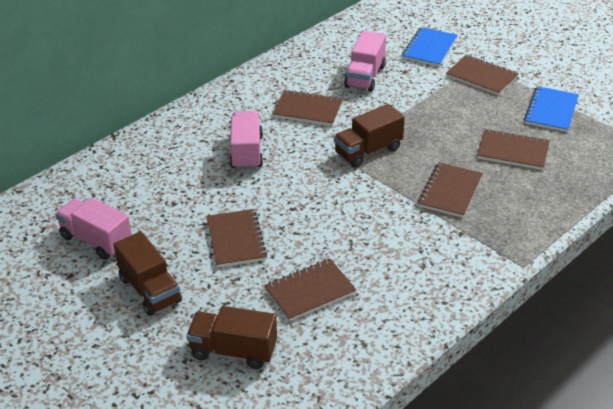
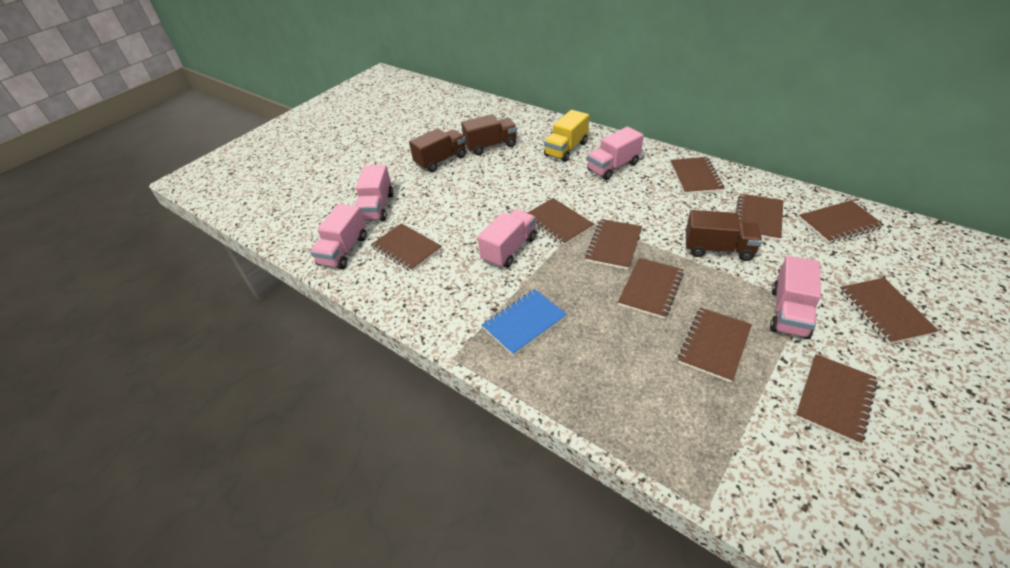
blue notebook: [402,27,457,67] [524,86,579,132] = 2 -> [482,289,567,356] = 1
brown notebook: [206,209,267,268] [264,259,356,321] [272,90,343,126] [418,162,483,218] [446,55,519,96] [477,129,550,170] = 6 -> [371,223,442,272] [528,198,594,245] [585,219,642,270] [618,258,684,319] [671,157,724,194] [678,308,752,383] [736,194,784,241] [795,354,878,445] [799,200,884,243] [839,278,939,344] = 10
pink truck: [55,198,132,260] [230,111,263,170] [344,31,386,92] = 3 -> [310,204,367,269] [355,165,393,221] [477,209,536,268] [587,126,644,180] [770,256,821,339] = 5
yellow truck: none = 0 -> [544,110,589,162] = 1

